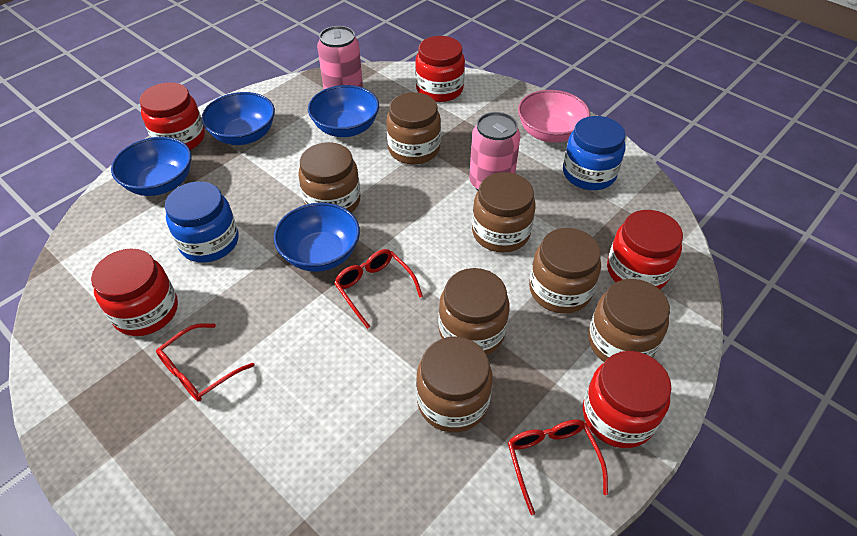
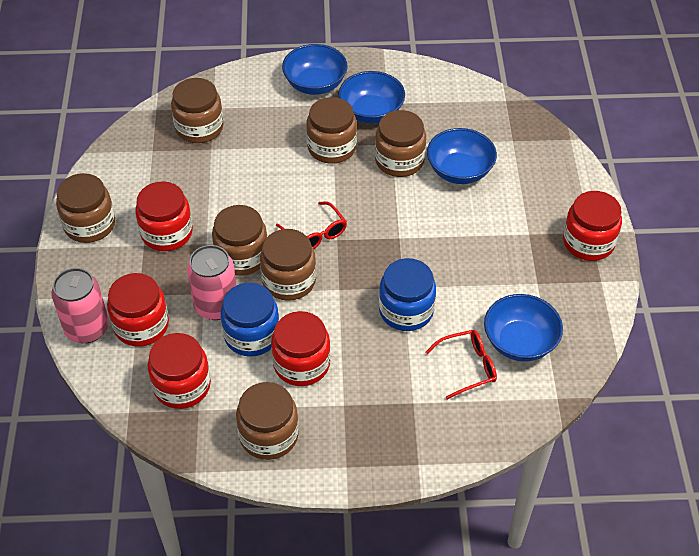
pink bowl: [518,90,590,143] = 1 -> none = 0
red glasses: [156,323,255,402] [334,249,423,329] [508,419,608,515] = 3 -> [276,201,347,249] [425,330,497,399] = 2

